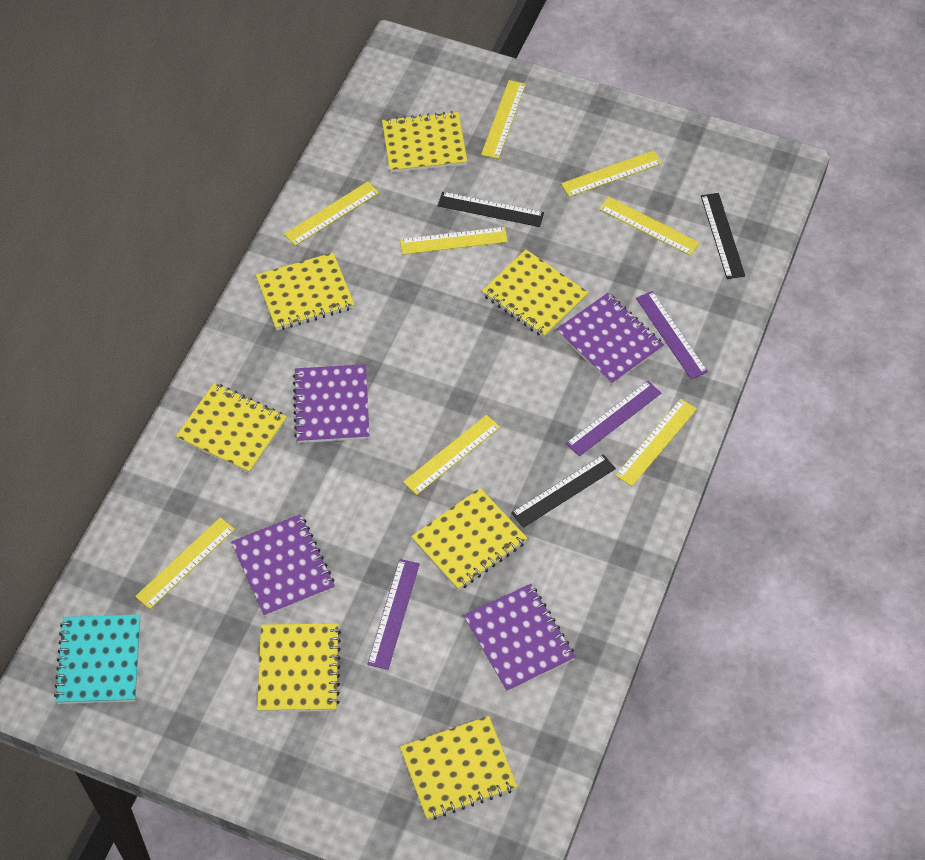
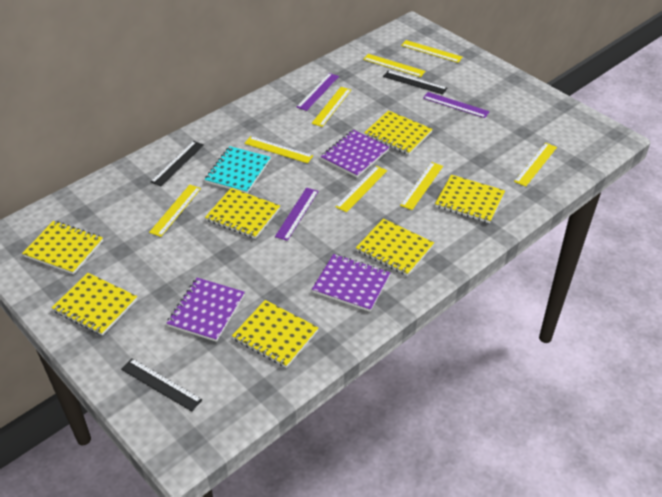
purple notebook: [231,514,335,617] [293,364,369,443] [464,584,575,692] [556,293,664,385] = 4 -> [166,278,245,342] [312,254,391,312] [320,130,389,178] = 3

